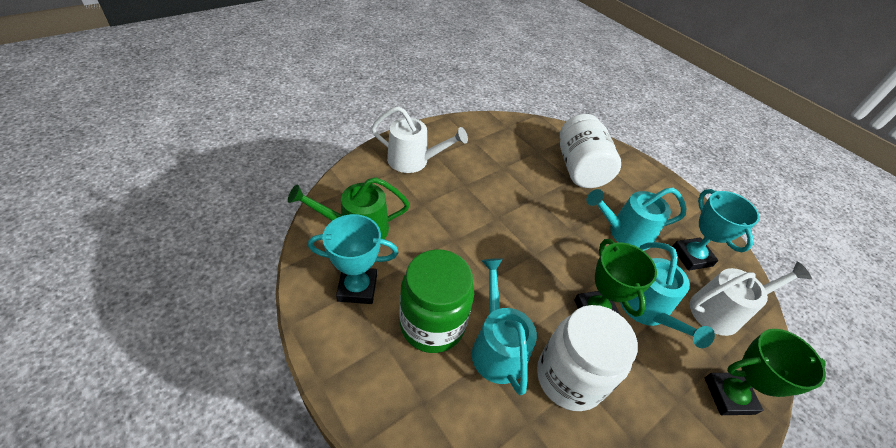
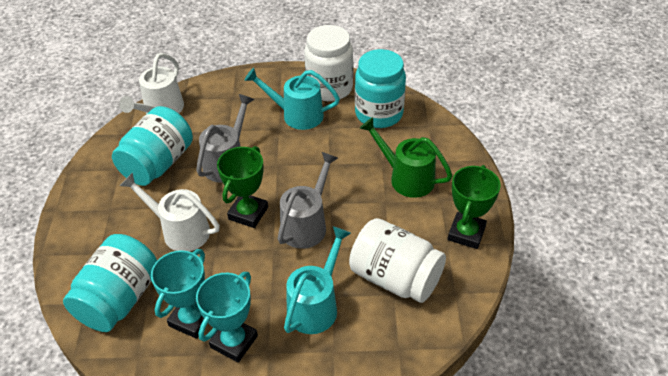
green jar: [399,249,474,353] = 1 -> none = 0
grey watering can: none = 0 -> [196,94,254,183] [278,152,338,249] = 2
turquoise jar: none = 0 -> [63,234,157,332] [112,106,193,186] [355,49,406,128] = 3
turquoise watering can: [472,258,537,395] [586,187,686,250] [620,242,715,348] = 3 -> [244,68,340,130] [284,226,351,334] = 2

